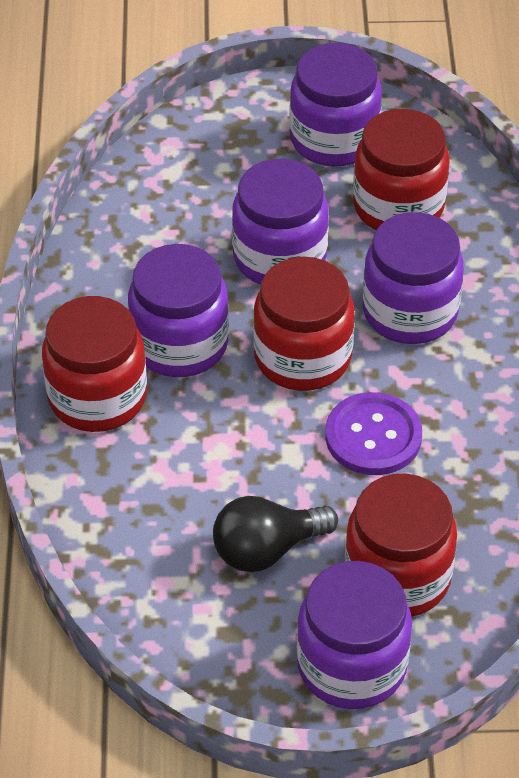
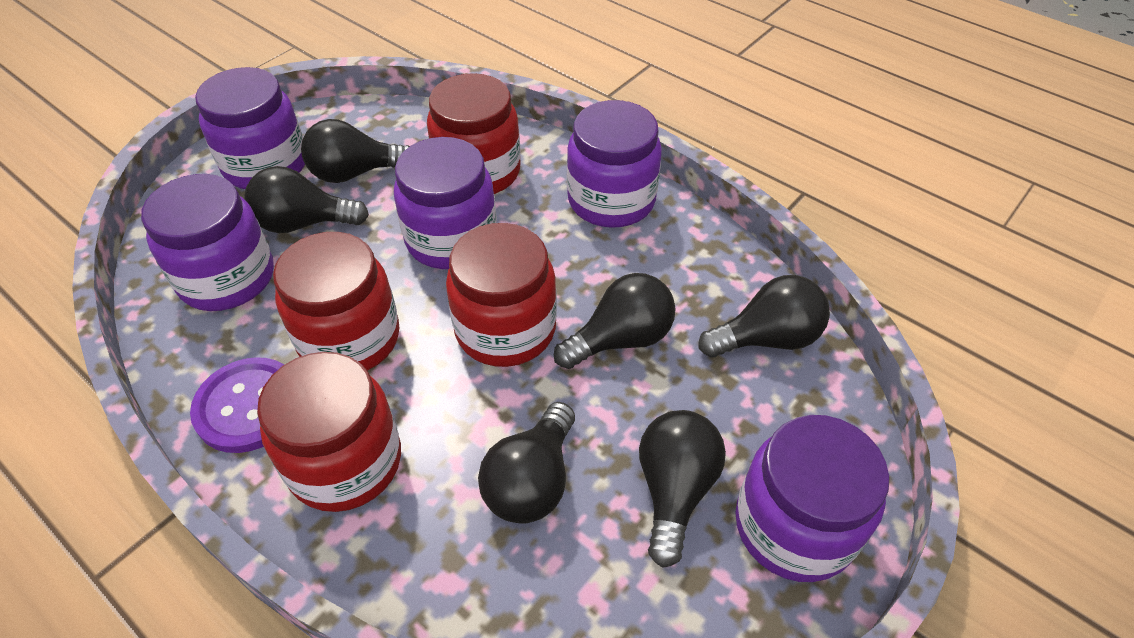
black light bulb: [213,496,338,572] = 1 -> [244,166,369,233] [301,119,410,183] [478,402,575,524] [554,273,675,369] [639,410,726,568] [699,275,830,357] = 6

